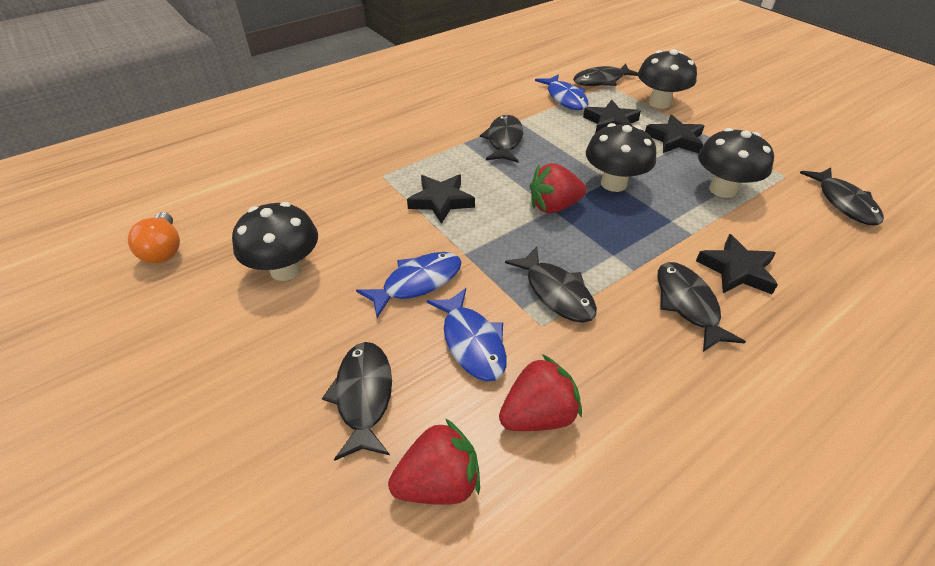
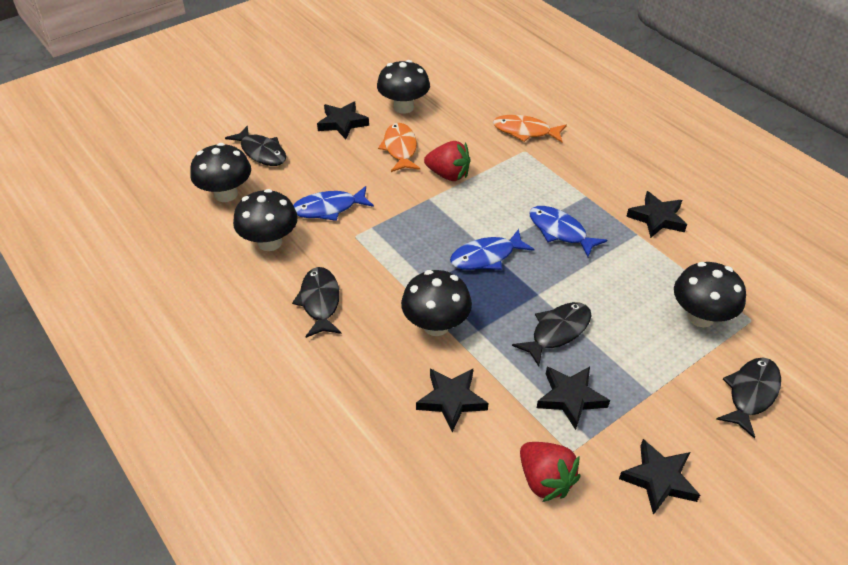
black fish: [322,342,392,461] [480,115,523,163] [505,246,597,323] [573,63,638,86] [658,262,746,352] [800,167,884,225] = 6 -> [225,125,286,166] [292,267,342,338] [512,302,591,366] [716,358,781,439] = 4
black mushroom: [232,202,318,281] [586,123,656,192] [638,49,697,109] [698,128,774,198] = 4 -> [190,143,251,202] [233,189,298,251] [377,60,430,114] [401,270,472,336] [674,262,746,327] = 5
black star: [407,175,475,224] [583,100,641,133] [645,115,704,153] [696,234,778,294] = 4 -> [317,101,369,139] [416,368,489,432] [537,367,610,430] [619,439,700,515] [626,191,687,238] = 5
orange fish: none = 0 -> [378,123,420,172] [493,115,567,142] = 2
orange light bulb: [128,212,180,263] = 1 -> none = 0
red strawberry: [388,418,480,505] [499,354,582,431] [530,163,587,213] = 3 -> [424,141,471,181] [520,442,581,502] = 2

